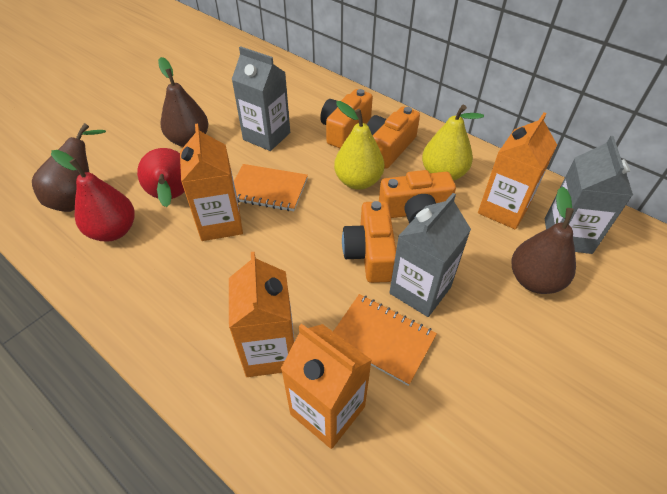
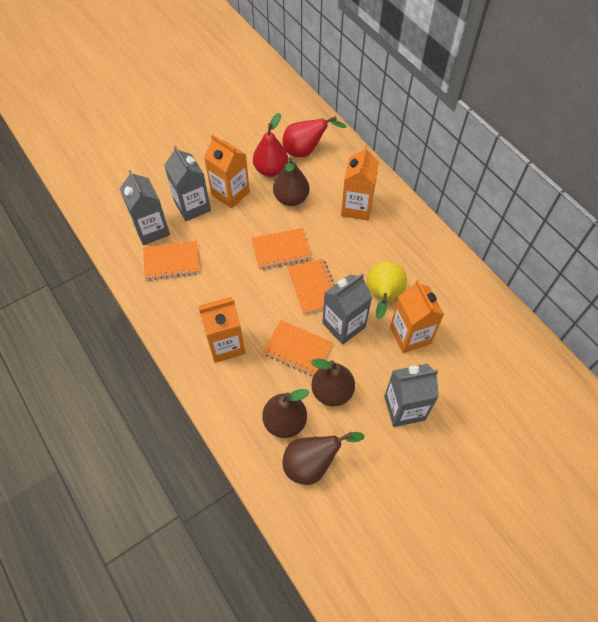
brown pear: [32,123,106,212] [158,57,208,147] [512,186,576,294] = 3 -> [262,389,310,438] [273,157,309,206] [282,432,365,485] [311,359,355,406] = 4
grey carton: [231,46,290,151] [389,193,471,317] [545,136,633,254] = 3 -> [120,170,170,245] [164,146,211,221] [322,273,372,345] [384,364,439,427] = 4
orange camera: [320,89,373,148] [342,201,396,283] [367,106,420,169] [379,170,456,224] = 4 -> none = 0
orange notebook: [234,164,308,211] [333,294,437,386] = 2 -> [143,241,200,281] [251,228,312,270] [262,320,333,376] [288,259,335,315] = 4
yellow pear: [334,101,384,190] [422,105,484,181] = 2 -> [367,261,407,319] = 1

